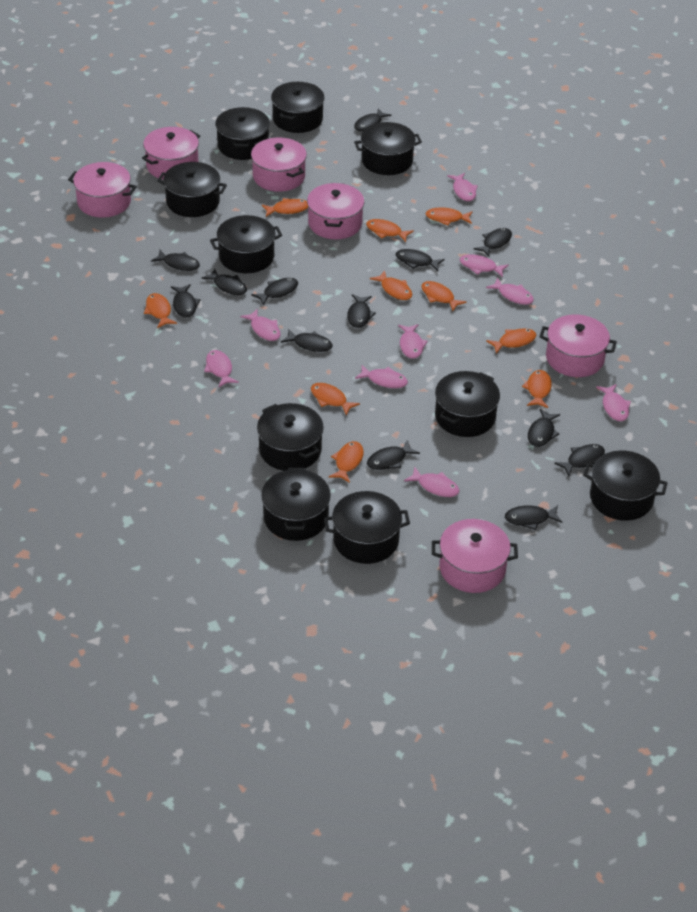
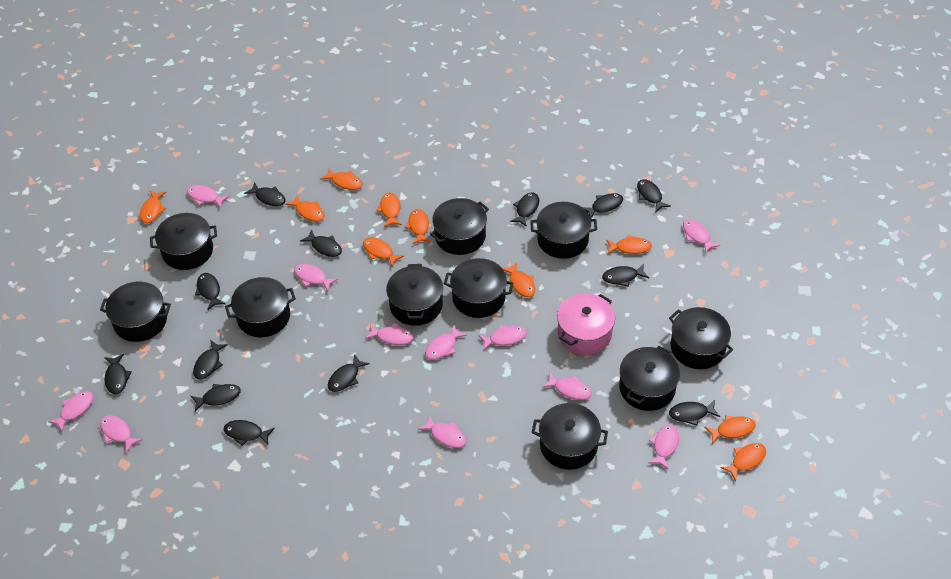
pink fish: [204,350,239,388] [240,309,281,341] [355,365,408,388] [398,324,428,359] [404,466,460,497] [447,173,478,201] [460,254,509,277] [486,277,534,305] [596,384,631,421] = 9 -> [48,391,93,431] [100,415,142,453] [187,185,230,208] [294,264,338,292] [365,323,413,345] [418,414,466,448] [425,325,467,360] [478,325,527,350] [542,373,592,400] [648,424,679,470] [683,219,720,254] = 11
pink pot: [68,162,137,218] [142,127,200,179] [251,137,307,192] [307,183,364,239] [432,519,518,593] [539,314,617,377] = 6 -> [557,293,615,355] = 1

